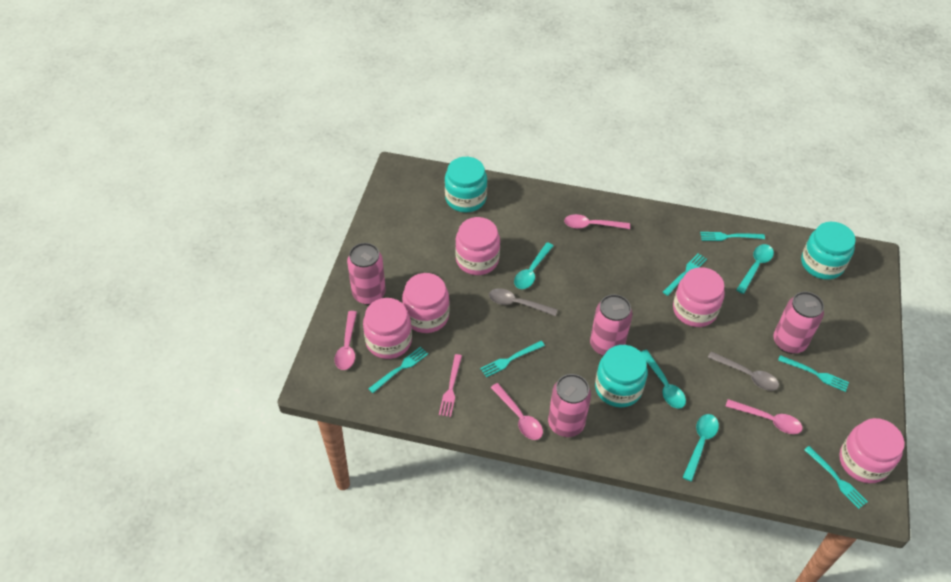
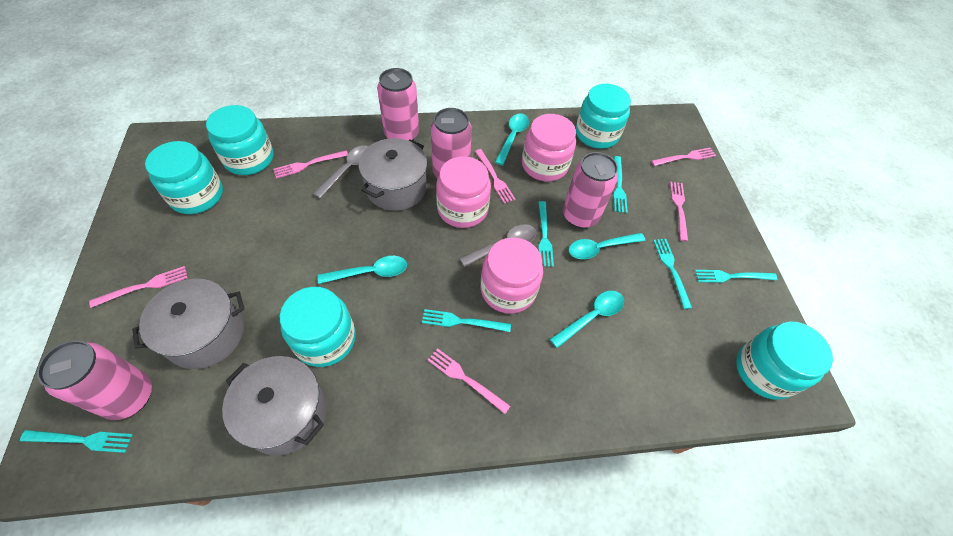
grey pot: none = 0 -> [132,278,244,369] [222,356,327,456] [359,138,427,211] = 3
pink fork: [439,354,462,417] = 1 -> [89,266,188,308] [273,150,348,178] [428,348,511,414] [475,149,515,204] [651,148,716,166] [670,182,688,241] = 6
pink jar: [363,298,412,359] [402,273,450,333] [455,217,500,275] [673,267,725,327] [839,418,904,483] = 5 -> [436,156,491,228] [481,237,543,314] [522,114,576,181] = 3
pink spoon: [335,311,357,370] [491,383,543,440] [564,214,630,229] [726,399,802,434] = 4 -> none = 0
turquoise jar: [445,157,487,212] [595,345,648,407] [801,222,856,280] = 3 -> [145,141,223,214] [206,105,273,175] [280,287,356,367] [576,84,631,149] [736,321,833,400] = 5

